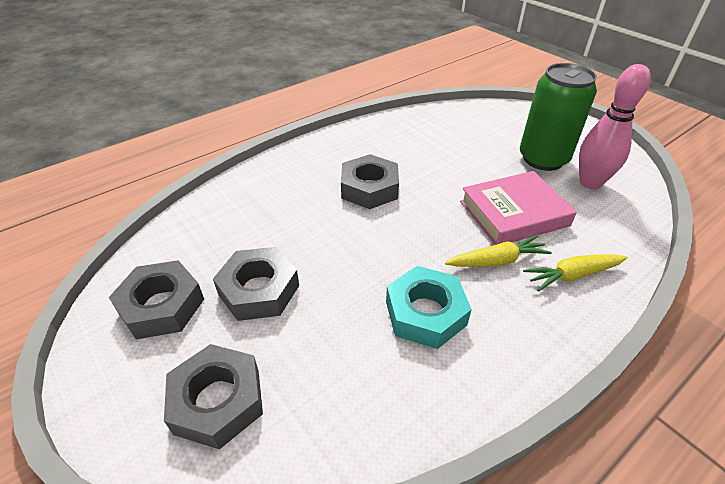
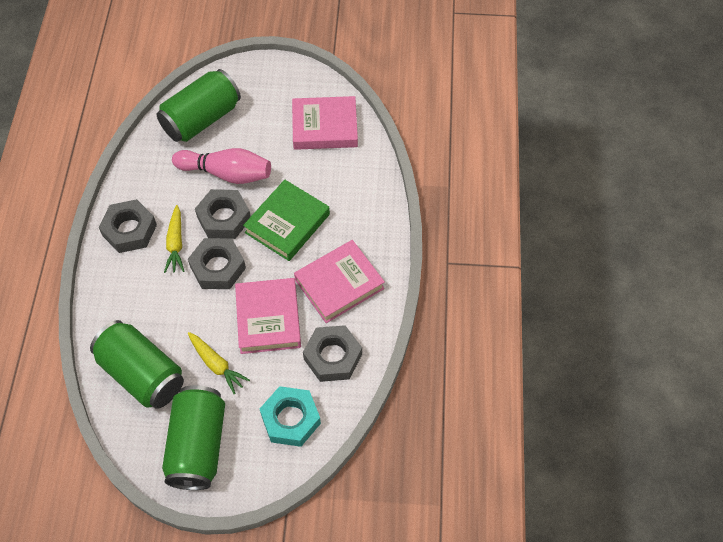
green book: none = 0 -> [243,179,330,261] = 1
green can: [520,63,597,171] = 1 -> [90,320,184,409] [157,69,241,142] [162,385,225,490] = 3
pink book: [460,171,577,245] = 1 -> [235,278,301,354] [292,96,358,150] [294,240,385,323] = 3

